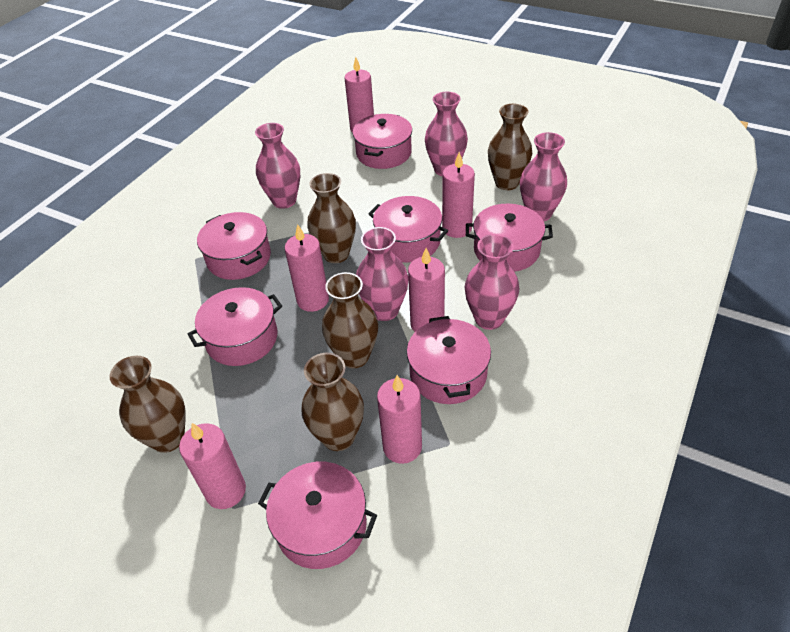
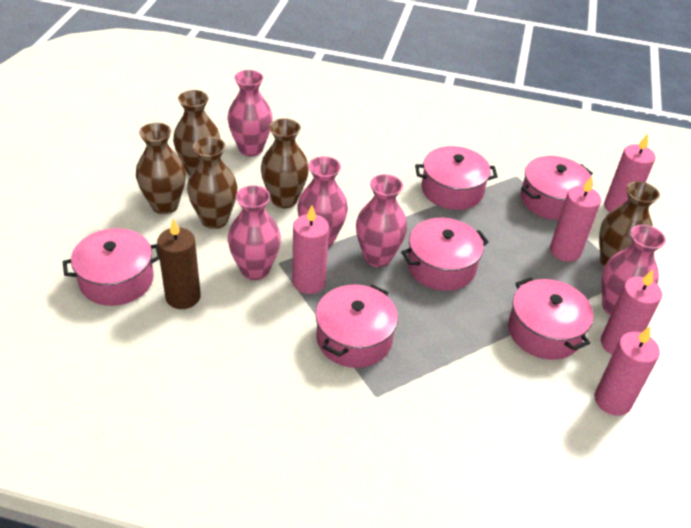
brown candle: none = 0 -> [157,218,201,309] = 1
pink candle: [179,423,246,509] [285,224,329,312] [345,57,374,133] [377,375,422,464] [408,248,445,332] [442,152,475,238] = 6 -> [292,205,329,294] [550,176,601,262] [595,327,660,416] [601,270,662,355] [604,134,656,213] = 5
pink pot: [188,287,282,366] [197,212,271,280] [258,462,377,569] [353,114,412,169] [368,196,448,262] [407,316,491,404] [466,204,553,272] = 7 -> [63,228,160,306] [315,285,398,368] [401,218,489,291] [415,146,498,210] [508,277,593,360] [521,156,593,220] = 6

